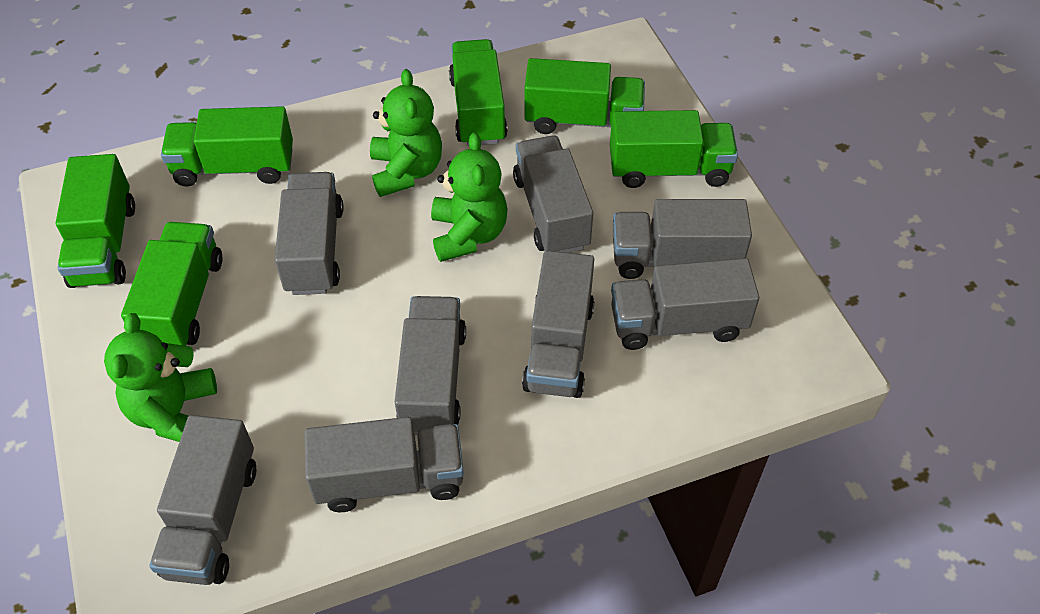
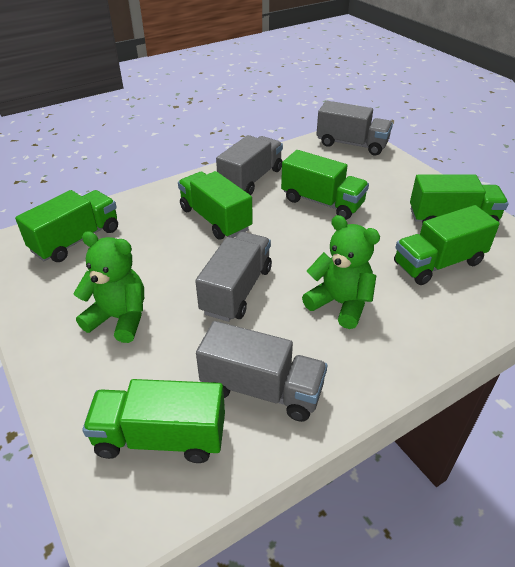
green teddy bear: [104,313,217,442] [370,69,442,197] [431,132,507,262] = 3 -> [74,231,144,343] [302,215,380,329] = 2
grey truck: [149,415,256,585] [275,172,344,295] [305,417,464,512] [395,296,466,435] [513,135,593,253] [522,250,595,398] [611,258,759,350] [613,199,752,279] = 8 -> [195,232,272,322] [196,321,328,422] [216,135,283,195] [316,101,393,155] = 4

